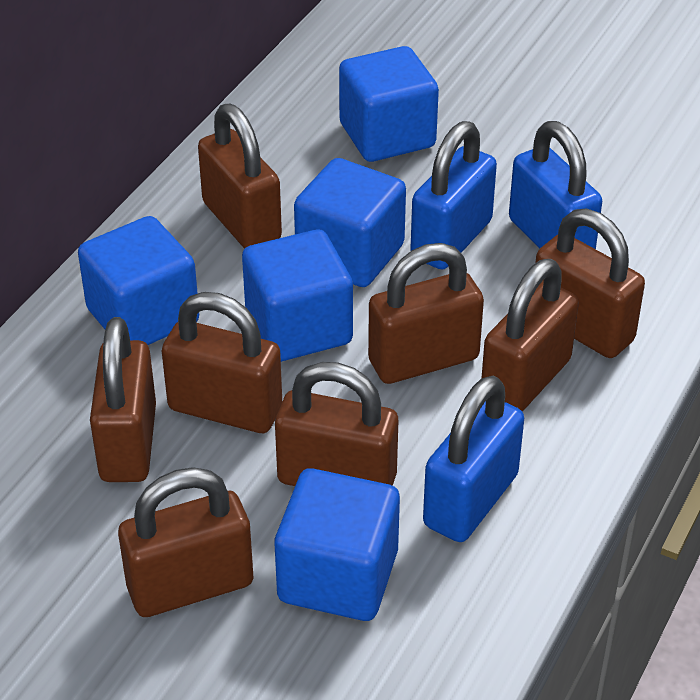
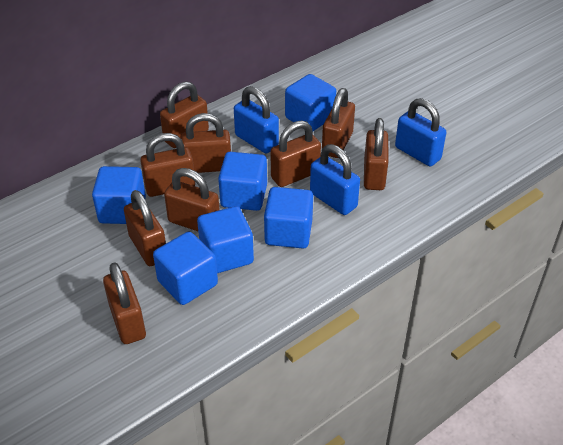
blue cube: [78,216,199,345] [242,229,353,362] [275,468,400,621] [294,158,406,287] [339,46,439,162] = 5 -> [92,166,146,224] [153,232,218,305] [197,206,254,273] [218,152,267,211] [264,187,313,249] [285,74,336,131] = 6
brown padlock: [90,317,156,482] [118,467,253,617] [162,292,282,433] [198,104,282,249] [275,362,398,486] [368,243,484,384] [481,259,579,412] [535,209,645,358] = 8 -> [103,262,146,344] [124,190,166,266] [140,133,195,197] [160,81,209,148] [164,168,220,231] [180,113,231,173] [270,121,321,187] [322,88,355,158] [364,118,389,190] = 9

